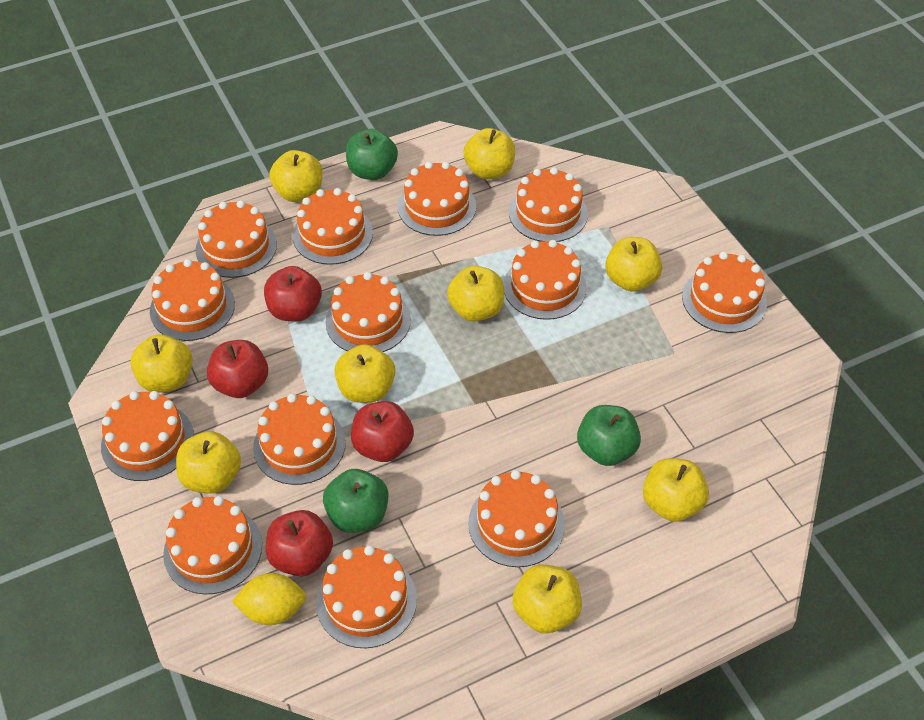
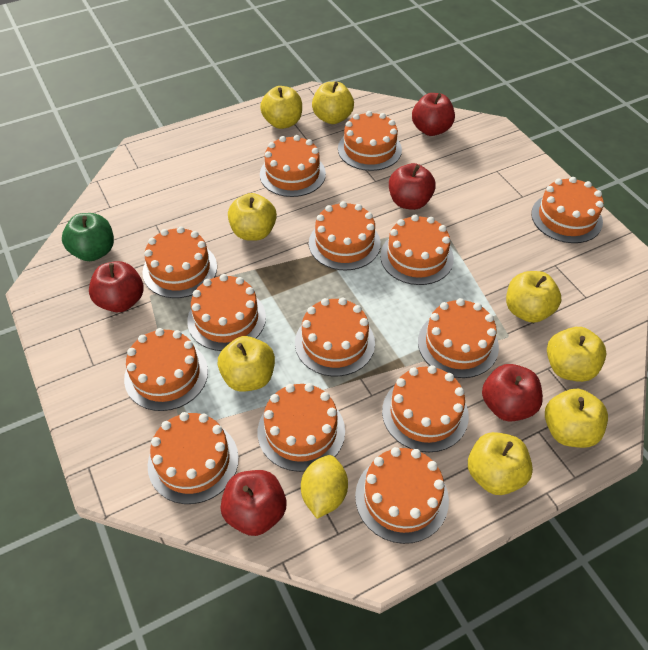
green apple: [323,469,388,533] [346,129,398,180] [577,405,641,466] = 3 -> [62,213,114,261] = 1
orange cake: [101,391,194,481] [150,259,235,341] [163,496,262,595] [196,200,277,278] [253,394,346,485] [293,188,373,265] [316,545,417,648] [326,272,411,352] [398,162,476,236] [468,470,565,567] [504,240,587,320] [509,167,588,242] [682,252,767,333] = 13 -> [124,328,208,411] [142,226,217,298] [148,412,239,504] [187,274,266,351] [258,383,345,472] [260,135,326,197] [295,298,375,376] [309,201,381,270] [338,111,402,171] [355,447,449,544] [380,215,454,285] [382,365,469,452] [418,298,499,378] [531,177,604,243] = 14
red apple: [207,340,268,398] [264,266,322,321] [266,510,333,577] [351,401,414,462] = 4 -> [89,261,143,312] [221,470,287,536] [389,163,436,210] [412,93,455,136] [482,364,543,422] = 5
yellow apple: [130,334,193,393] [176,431,241,494] [269,150,323,202] [334,344,395,403] [447,266,504,321] [463,128,515,179] [513,565,582,634] [605,237,662,292] [643,458,709,522] = 9 -> [218,336,275,392] [228,193,277,241] [260,86,302,129] [312,82,354,124] [468,432,533,495] [506,271,561,323] [545,389,608,448] [547,327,607,382] = 8

